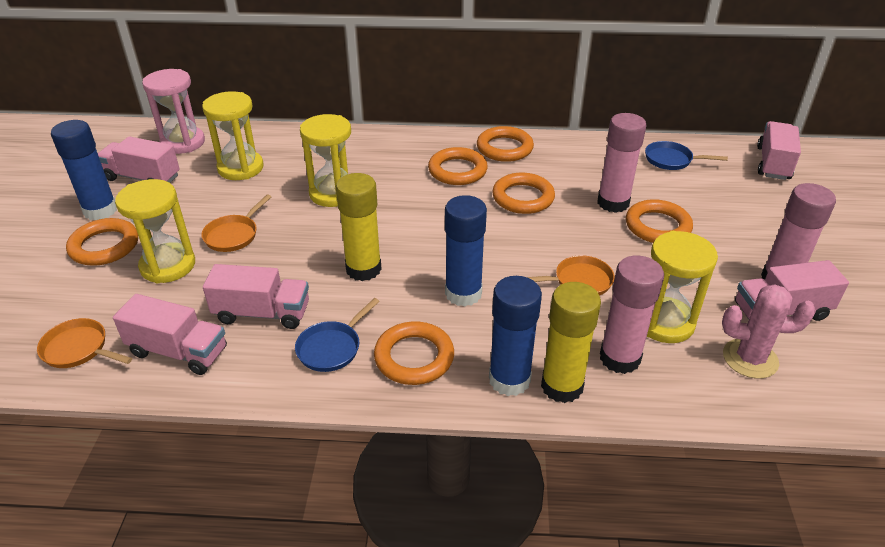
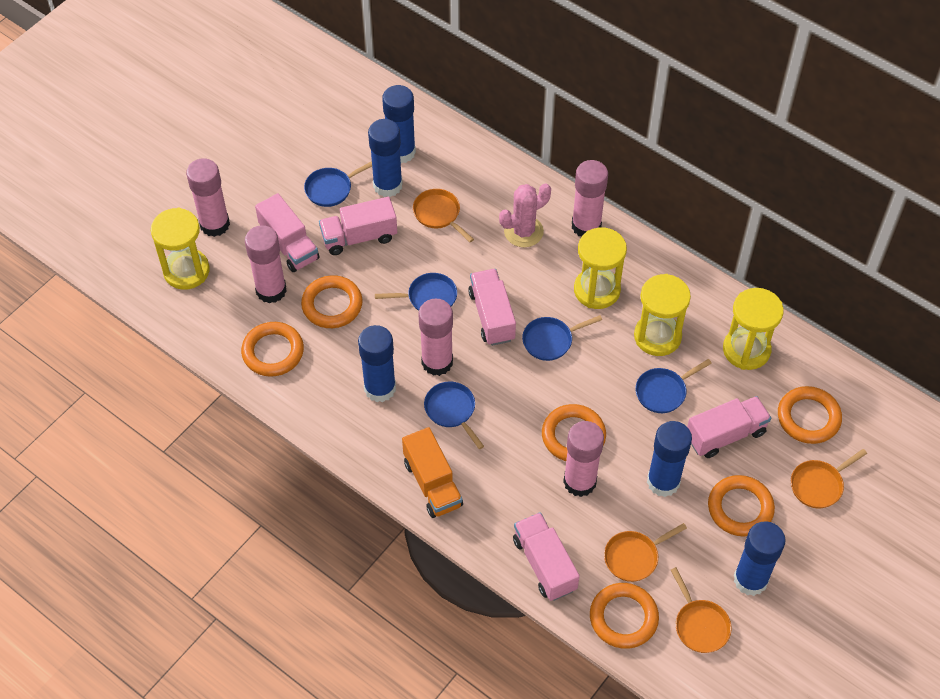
blue glue stick: [51,120,117,220] [445,195,487,307] [489,276,542,396] = 3 -> [358,325,396,402] [368,119,403,197] [382,85,416,163] [647,421,692,497] [734,521,786,596] = 5
blue pan: [295,298,380,372] [645,141,728,170] = 2 -> [304,161,372,207] [375,273,457,311] [424,381,484,449] [522,315,602,361] [635,359,712,413] = 5
orange pan: [37,318,132,368] [201,195,271,252] [527,255,615,296] = 3 -> [413,189,474,242] [604,523,687,582] [671,567,732,653] [791,449,867,508] = 4
orange truck: none = 0 -> [402,427,463,518] = 1
pink glue stick: [597,113,646,213] [600,255,664,374] [761,183,836,280] = 3 -> [186,158,230,237] [245,225,287,303] [418,298,453,376] [563,421,604,497] [572,160,608,237] = 5
pink hourglass: [142,69,205,154] = 1 -> none = 0
yellow glue stick: [336,173,382,281] [541,282,601,403] = 2 -> none = 0

